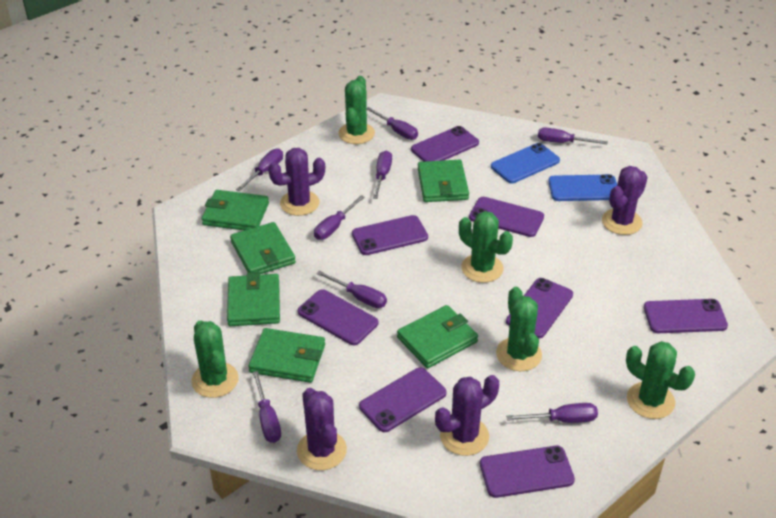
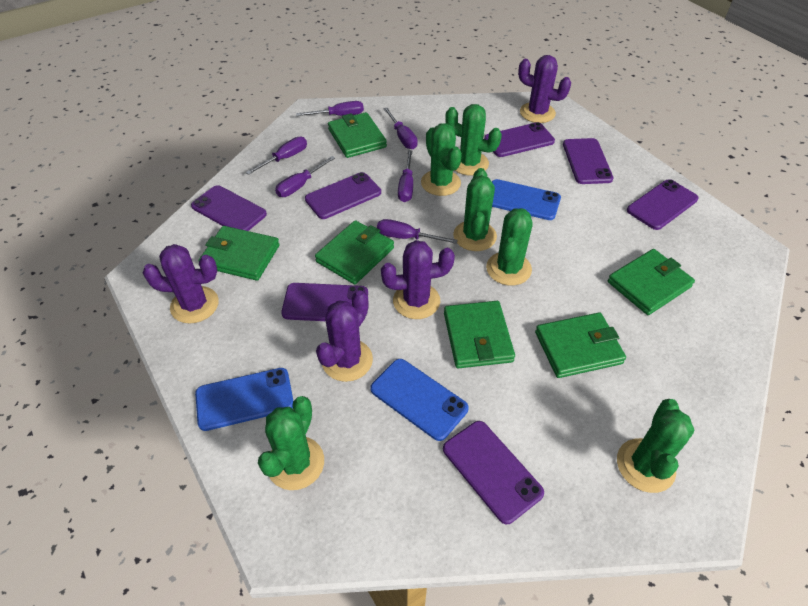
blue phone: [491,143,560,183] [548,174,617,201] = 2 -> [195,368,293,431] [370,359,469,441] [492,179,561,220] = 3
green cactus: [191,320,239,398] [338,76,375,144] [459,211,513,283] [496,287,542,371] [626,341,695,419] = 5 -> [258,396,324,490] [421,123,462,196] [445,104,502,176] [453,168,497,251] [486,208,532,286] [617,399,694,493] = 6
purple phone: [298,289,378,345] [352,215,428,255] [359,367,446,432] [411,126,479,162] [469,197,544,237] [480,446,575,498] [506,278,573,338] [644,299,728,333] = 8 -> [191,185,267,231] [281,283,368,321] [305,172,381,219] [443,421,544,524] [484,122,555,157] [563,138,613,184] [627,179,699,230] = 7
purple screwdriver: [236,148,283,191] [253,371,281,443] [314,195,365,240] [316,271,387,308] [367,107,418,140] [373,151,392,199] [506,403,598,423] [538,127,608,144] = 8 -> [246,137,307,175] [275,156,335,197] [296,101,364,116] [377,219,458,244] [383,108,418,149] [398,150,413,202] = 6

